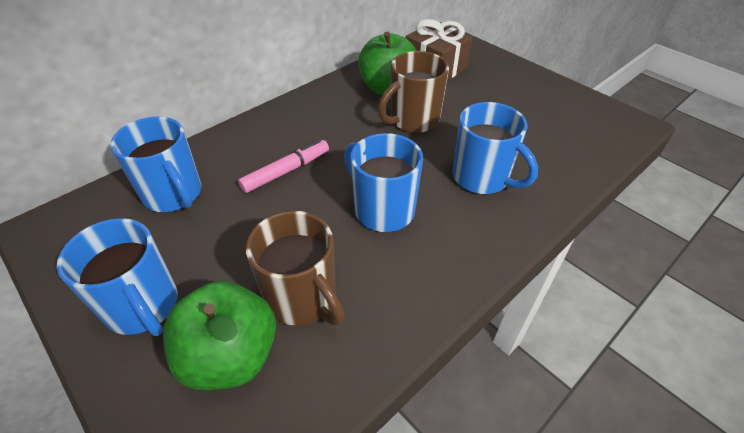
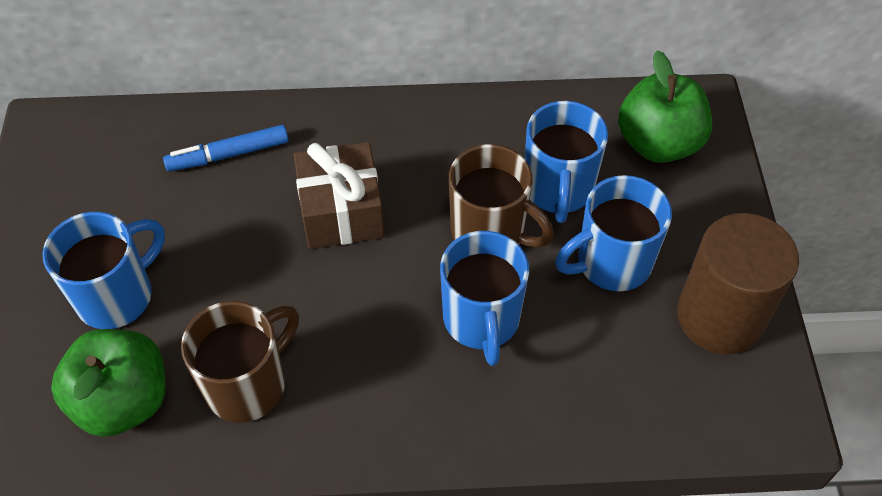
blue marker: none = 0 -> [163,125,289,172] = 1
brown cylinder: none = 0 -> [677,213,799,354] = 1
pink marker: [238,139,329,193] = 1 -> none = 0

